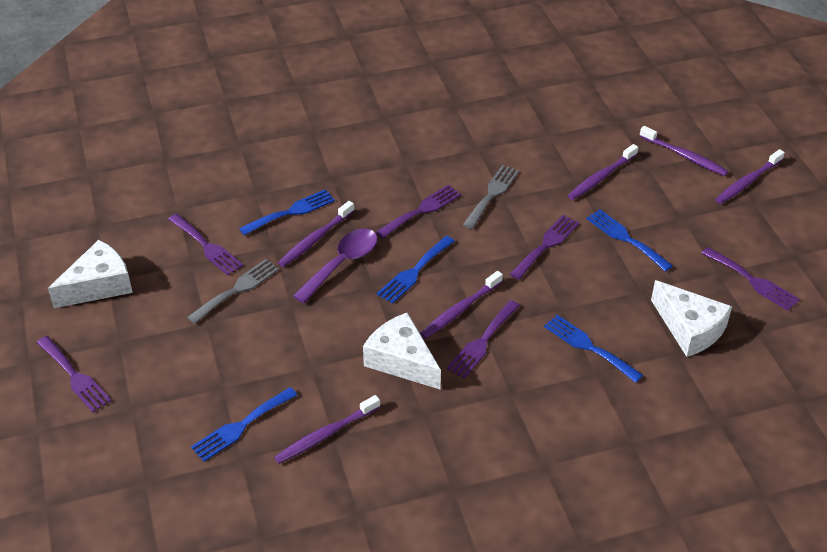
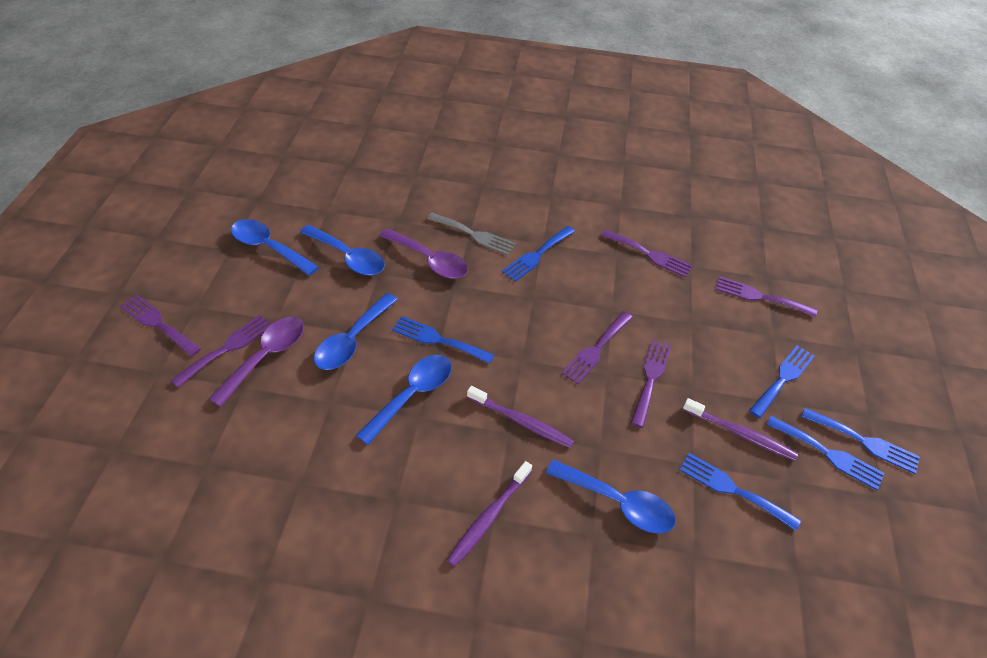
blue fork: [191,387,297,462] [239,189,335,235] [377,236,455,304] [544,315,643,383] [586,209,673,272] = 5 -> [392,316,494,364] [502,226,575,282] [679,453,801,531] [749,345,815,418] [767,416,884,490] [801,408,920,474] = 6
blue spoon: none = 0 -> [231,219,319,276] [300,225,385,275] [314,293,398,370] [356,355,452,445] [546,459,676,534] = 5
grey fork: [187,259,279,324] [463,165,519,229] = 2 -> [427,213,516,255] = 1
purple spoon: [293,229,377,303] = 1 -> [209,317,304,407] [379,228,468,279] = 2
purple toothbrush: [274,395,380,464] [278,201,355,267] [420,271,503,339] [568,144,638,200] [640,126,728,176] [715,149,785,204] = 6 -> [447,461,532,566] [467,386,574,448] [683,398,798,461] = 3
white cheese: [48,240,133,308] [363,312,441,389] [651,280,732,357] = 3 -> none = 0

